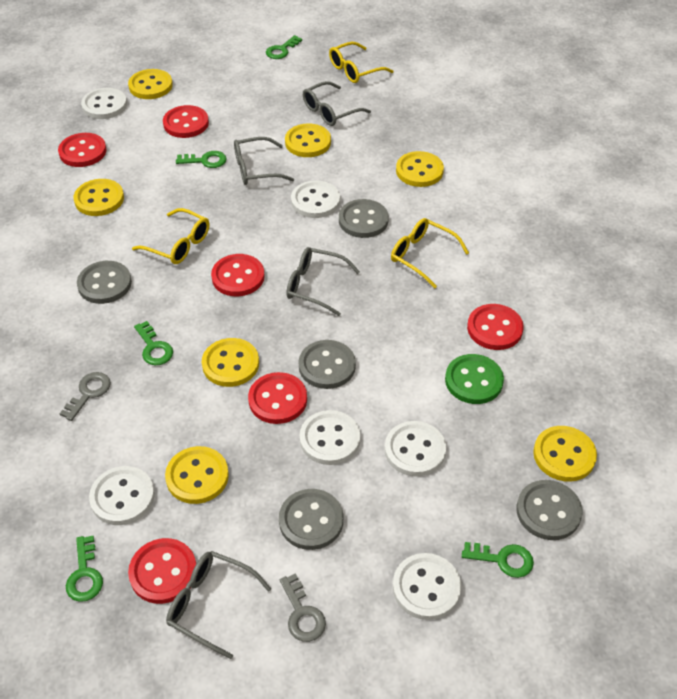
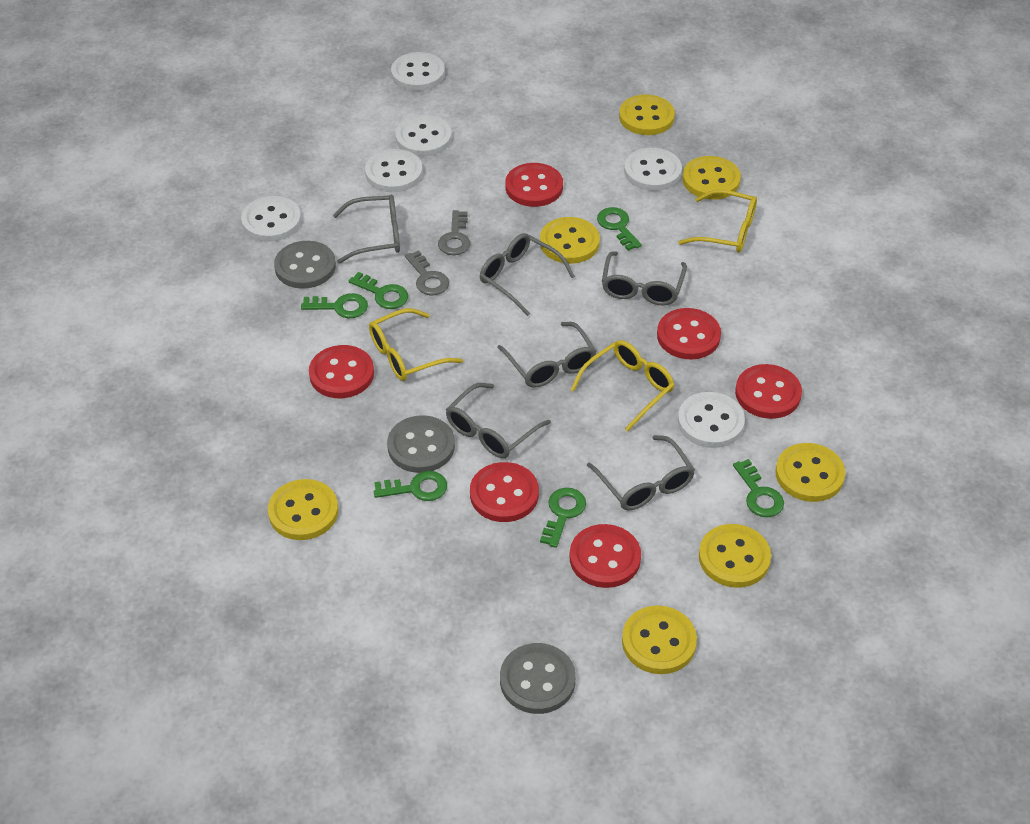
green button: [445,354,504,404] = 1 -> none = 0
green key: [66,536,103,602] [134,321,173,365] [176,151,227,168] [266,35,302,59] [462,542,534,578] = 5 -> [301,293,368,318] [349,272,408,309] [374,471,447,501] [540,488,586,548] [597,207,642,251] [733,459,784,517] = 6
grey button: [77,261,132,304] [279,489,343,550] [299,340,356,389] [339,199,389,238] [516,480,582,540] = 5 -> [274,241,336,289] [387,415,455,473] [500,643,576,714] = 3
grey glasses: [166,551,271,659] [234,137,294,185] [286,247,360,316] [303,81,371,126] = 4 -> [333,195,400,264] [446,383,551,458] [480,233,575,316] [497,322,597,387] [587,435,695,510] [602,251,687,306] = 6

